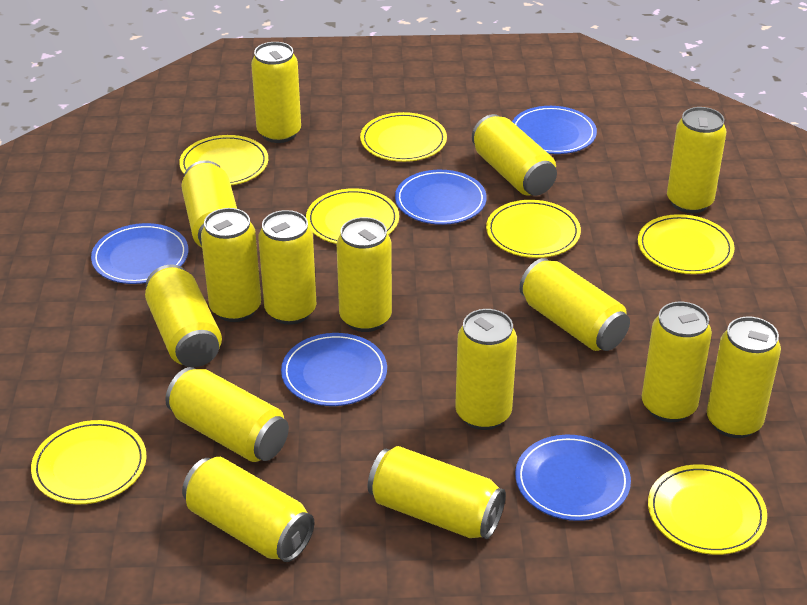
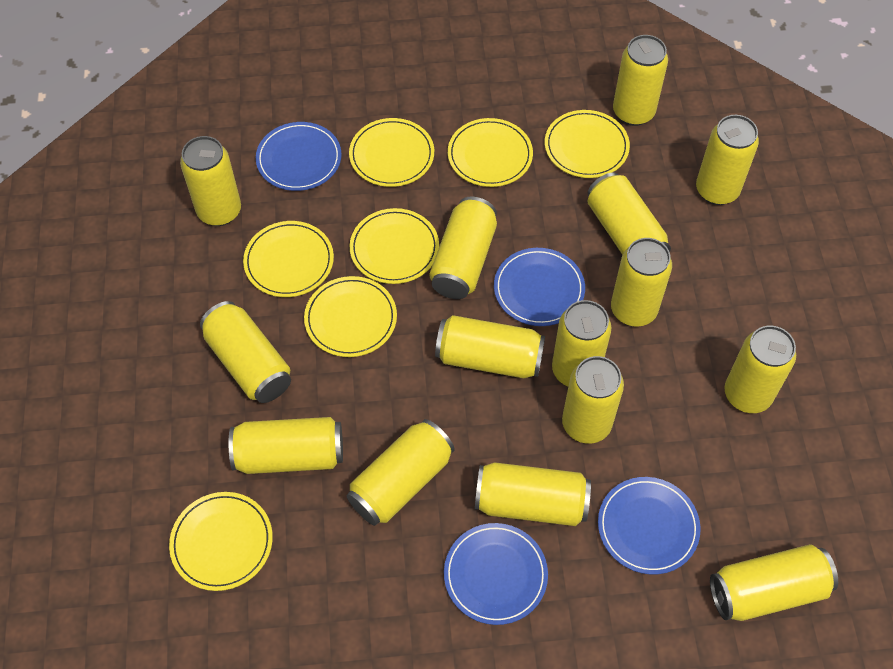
blue plate: [91,223,188,284] [281,333,387,406] [395,170,487,225] [512,106,597,154] [515,435,631,521] = 5 -> [256,122,342,191] [444,523,548,625] [494,248,585,326] [598,477,701,575] = 4

